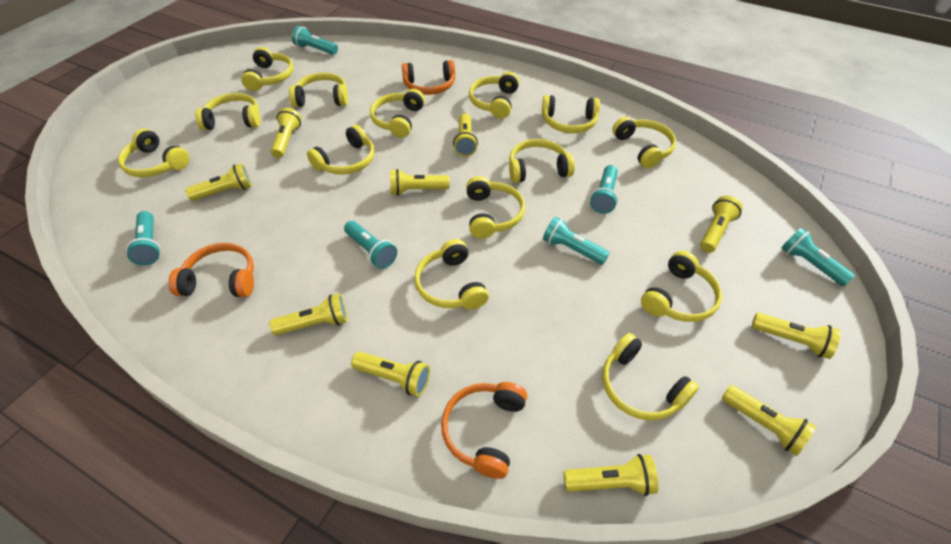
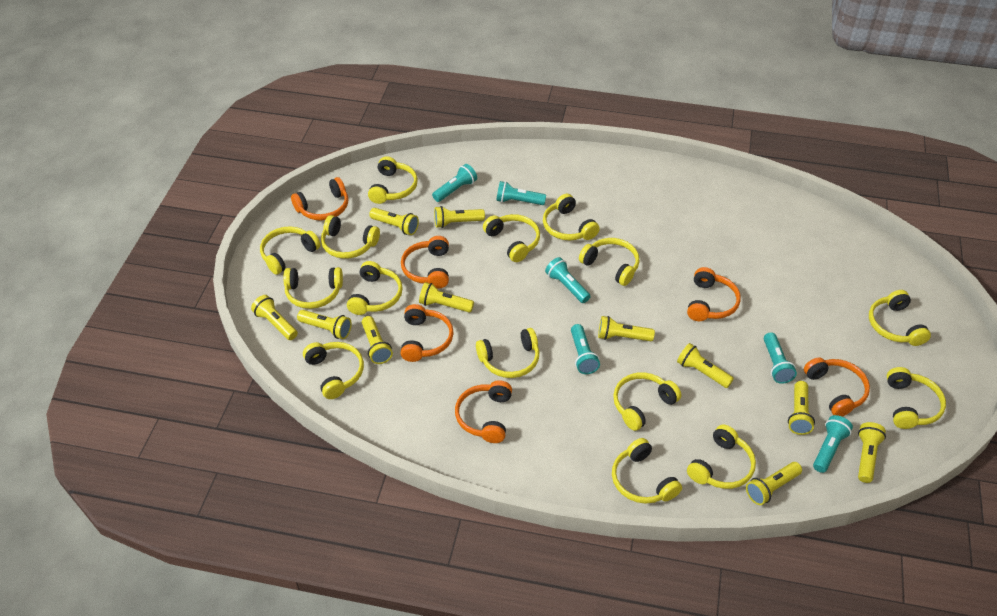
orange headphones: [168,243,254,297] [402,60,455,95] [441,382,527,479] = 3 -> [291,177,348,221] [401,236,449,289] [401,304,453,362] [455,380,512,443] [687,267,741,321] [804,357,870,417] = 6
yellow flashlight: [185,163,252,201] [270,294,348,335] [271,108,301,158] [351,352,430,397] [390,169,450,196] [453,114,478,157] [564,454,658,496] [700,196,743,253] [722,385,816,456] [752,313,841,359] = 10 -> [251,295,298,340] [297,310,352,339] [362,316,393,364] [369,208,419,235] [419,282,474,313] [434,206,485,228] [598,316,655,341] [677,343,734,388] [746,462,802,505] [788,381,815,435] [858,422,886,483] = 11
yellow headphones: [118,129,190,177] [195,93,260,130] [241,47,294,91] [289,73,348,107] [307,125,375,175] [370,89,425,138] [414,239,489,310] [466,176,525,239] [469,72,519,119] [509,139,575,183] [542,95,600,133] [602,333,699,421] [612,117,676,169] [641,251,722,322] = 14 -> [260,226,321,275] [283,267,343,309] [303,342,364,399] [321,215,380,259] [347,261,403,315] [368,156,418,204] [476,328,539,378] [483,214,540,262] [543,194,600,241] [579,238,640,286] [612,438,682,504] [613,372,681,431] [687,425,756,489] [869,290,931,346] [887,367,946,429] = 15

